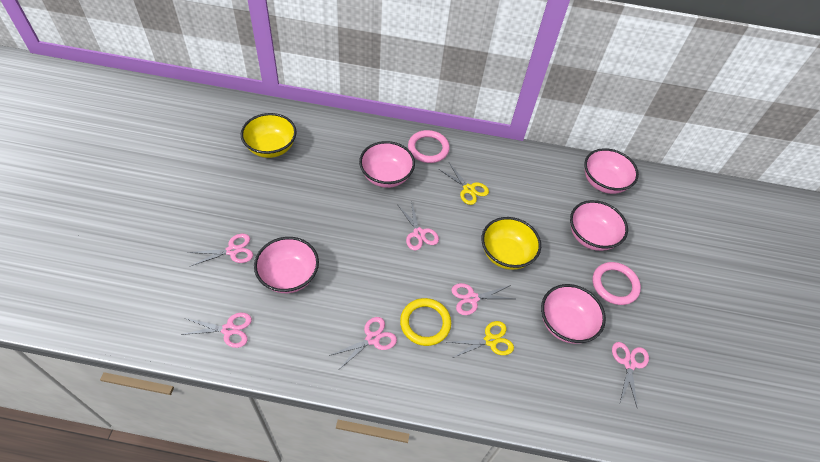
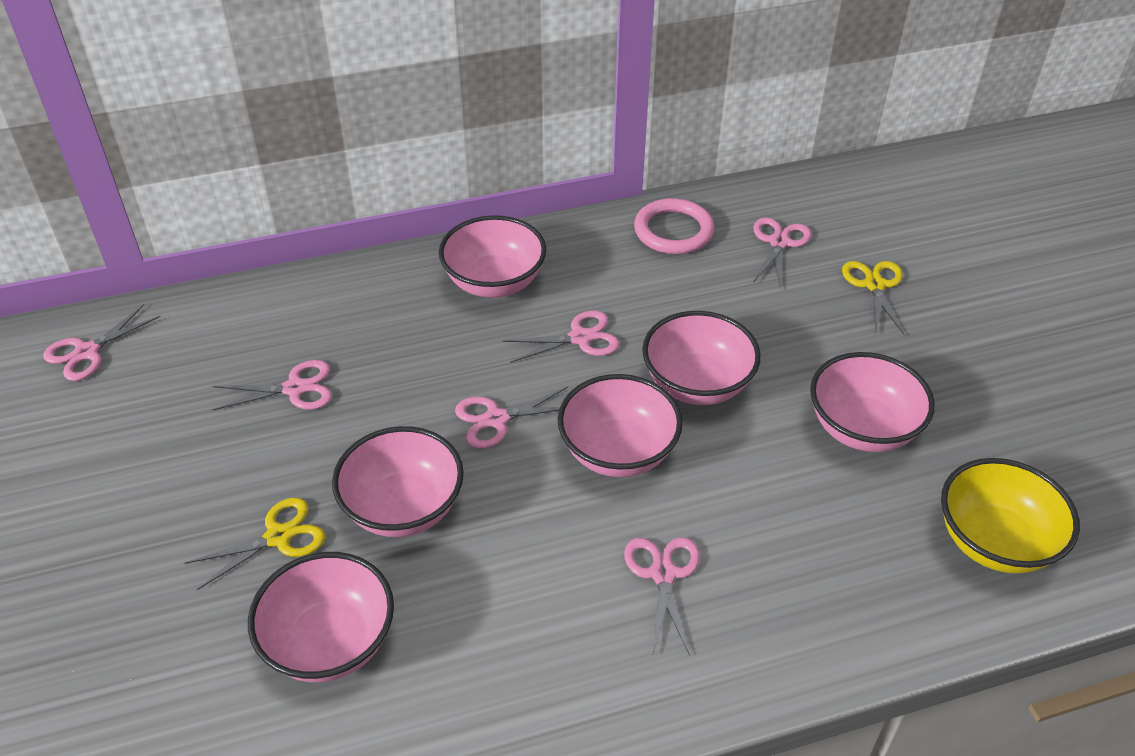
pink bowl: [254,237,319,293] [359,141,415,188] [541,284,606,344] [570,200,628,251] [584,148,639,194] = 5 -> [248,552,394,682] [332,426,464,537] [439,215,546,298] [558,374,683,477] [642,311,761,405] [810,352,935,452] = 6
pink ring: [408,130,450,163] [593,262,641,305] = 2 -> [634,198,715,254] = 1
yellow bowl: [241,113,297,158] [481,217,541,270] = 2 -> [941,458,1080,573] = 1
yellow ring: [400,298,451,346] = 1 -> none = 0

